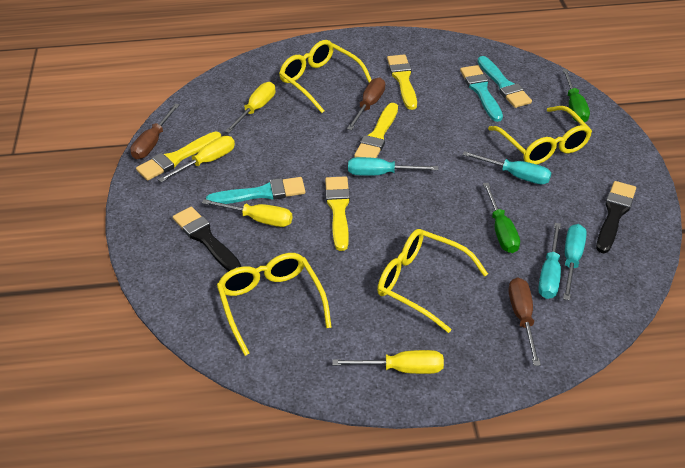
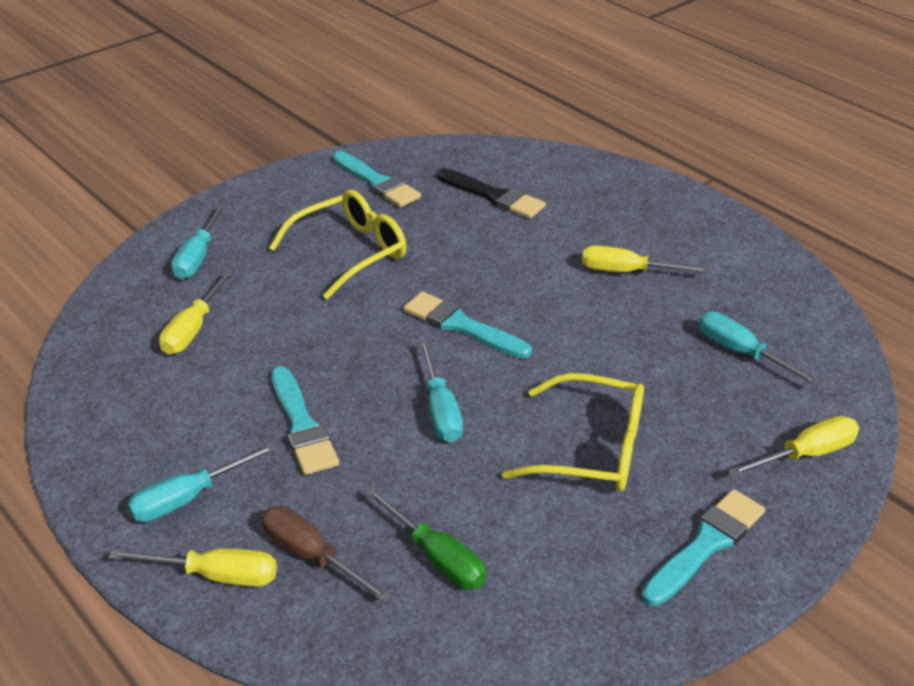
black brush: [173,207,242,271] [596,181,636,254] = 2 -> [437,168,546,218] = 1
brown screwdriver: [130,103,180,159] [347,77,385,130] [509,278,541,366] = 3 -> [261,506,392,603] = 1
green screwdriver: [483,183,520,253] [562,69,590,122] = 2 -> [364,487,487,590] = 1
turquoise brush: [206,177,305,204] [460,65,503,122] [478,56,532,108] = 3 -> [271,366,339,475] [333,151,421,207] [404,292,532,359] [642,489,765,606] = 4
yellow brush: [136,132,221,181] [325,176,350,251] [354,103,398,158] [387,55,417,110] = 4 -> none = 0
yellow glasses: [217,253,332,356] [279,40,372,113] [377,229,488,333] [488,106,592,164] = 4 -> [269,190,407,299] [502,373,644,492] = 2

